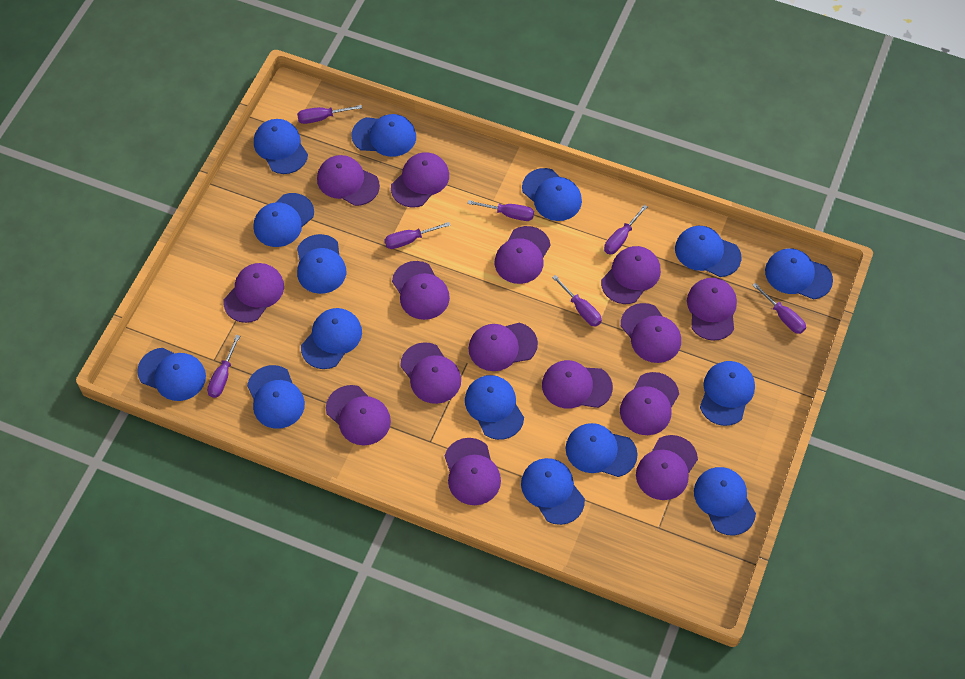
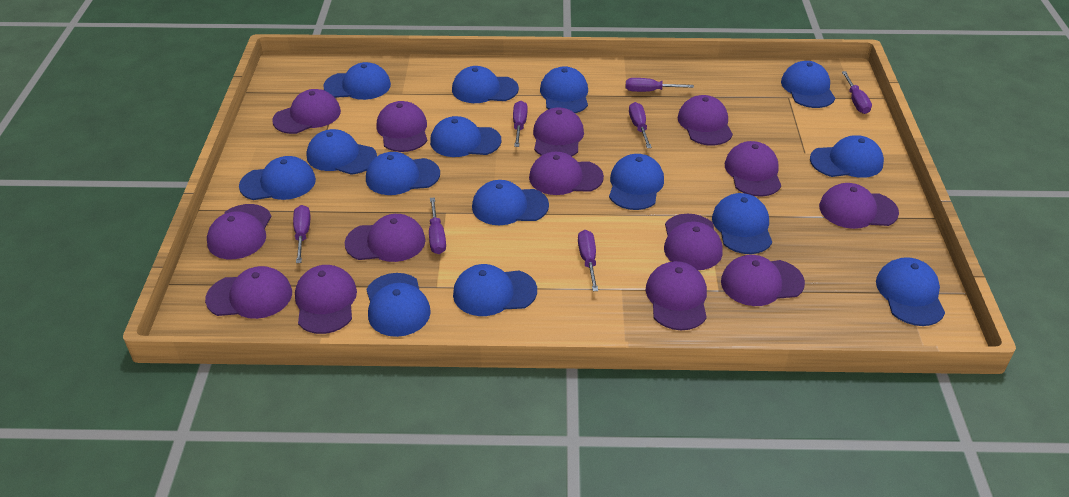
purple cap: [223,263,284,323] [317,155,380,206] [326,385,391,445] [391,152,449,207] [392,261,450,320] [400,342,461,404] [445,438,501,505] [468,323,538,371] [495,226,551,284] [542,360,613,409] [601,246,661,304] [620,372,679,435] [621,303,681,363] [636,435,698,500] [687,278,737,341] = 15 -> [205,266,292,319] [207,204,271,259] [272,89,341,134] [295,265,357,334] [345,214,425,262] [376,101,427,152] [529,152,604,195] [533,107,584,156] [646,261,707,330] [664,214,723,270] [678,95,733,146] [721,255,805,306] [725,141,781,197] [819,183,899,229] = 14

